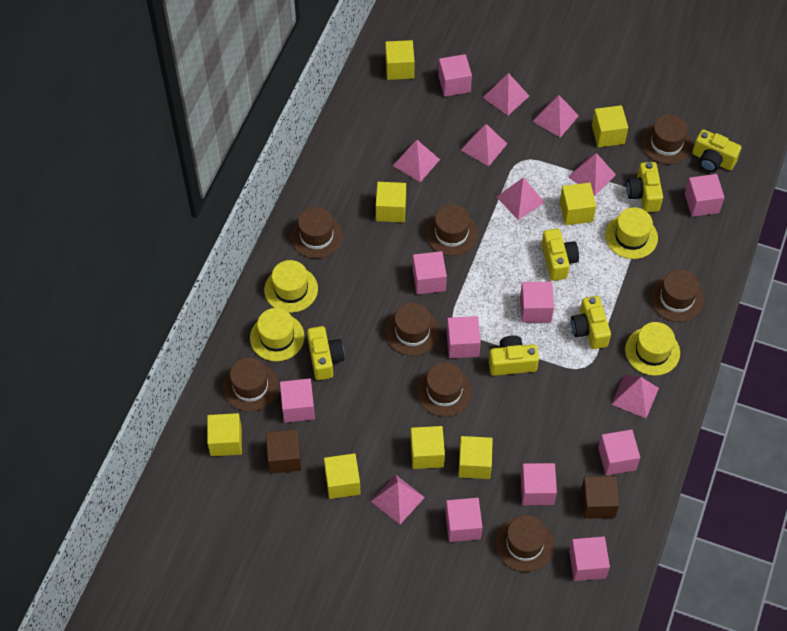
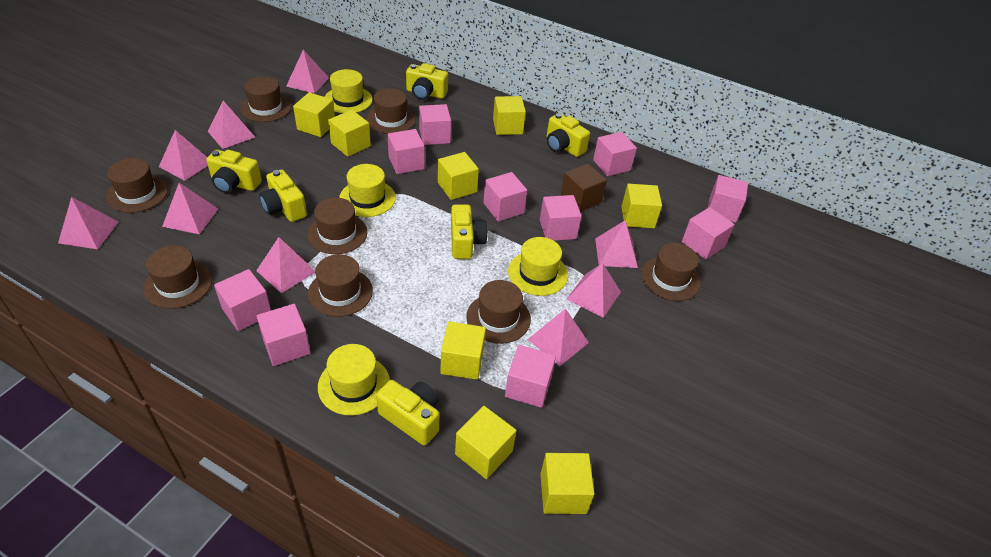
brown cube: [266,429,301,474] [581,476,619,519] = 2 -> [561,164,607,212] = 1
pink pyramid: [371,474,425,525] [393,140,440,182] [461,124,507,166] [483,73,529,116] [497,177,545,220] [533,95,579,138] [568,153,616,196] [611,374,659,418] = 8 -> [58,197,118,249] [159,130,208,181] [162,183,218,234] [208,101,255,149] [256,237,315,293] [286,50,329,94] [528,308,589,366] [567,263,621,318] [595,220,638,268] = 9

